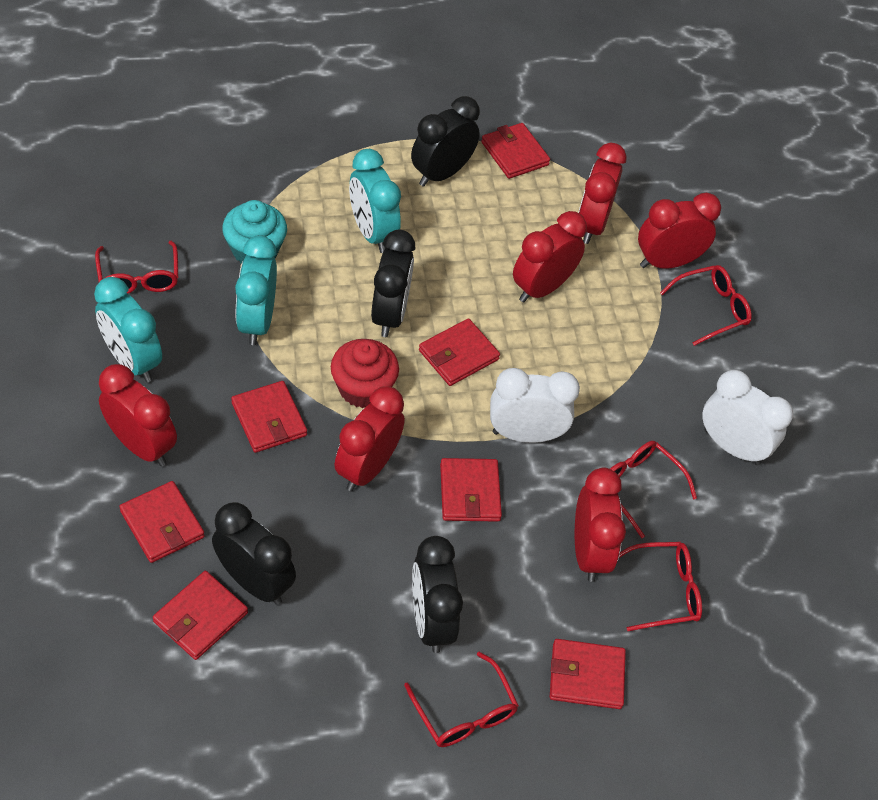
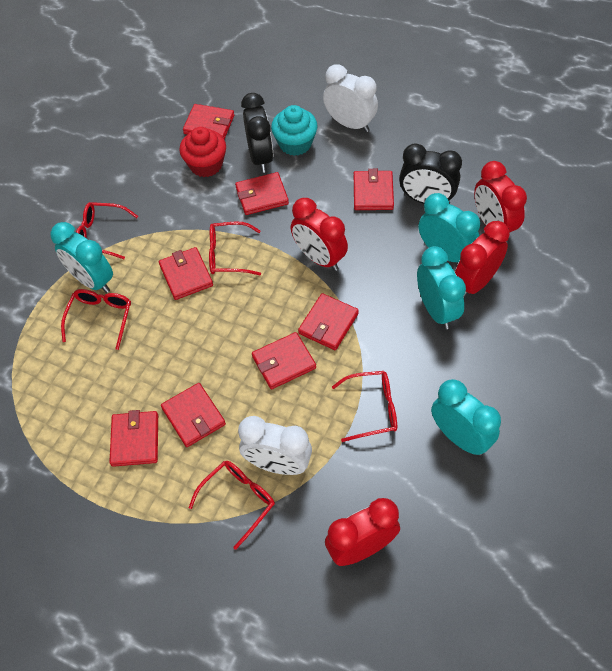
black clock: [212,502,296,605] [371,230,415,337] [411,96,480,187] [412,536,463,653] = 4 -> [241,93,273,173] [399,143,462,204] = 2
red clock: [99,364,177,466] [335,386,405,491] [513,211,587,303] [575,468,626,582] [578,143,627,244] [638,193,721,269] = 6 -> [291,198,348,271] [325,498,400,566] [455,221,510,298] [474,161,527,240] = 4
red wallet: [119,481,205,563] [153,571,248,660] [231,381,307,453] [419,318,500,386] [440,458,502,522] [481,123,550,179] [550,639,626,709] = 7 -> [109,410,158,467] [159,247,213,300] [161,383,226,447] [183,104,234,139] [235,172,289,215] [252,332,316,389] [298,293,359,350] [354,169,394,210] = 8
turquoise clock: [94,277,162,382] [235,235,277,345] [349,149,401,253] = 3 -> [51,222,113,293] [417,246,466,329] [419,193,480,262] [431,379,501,456] = 4

